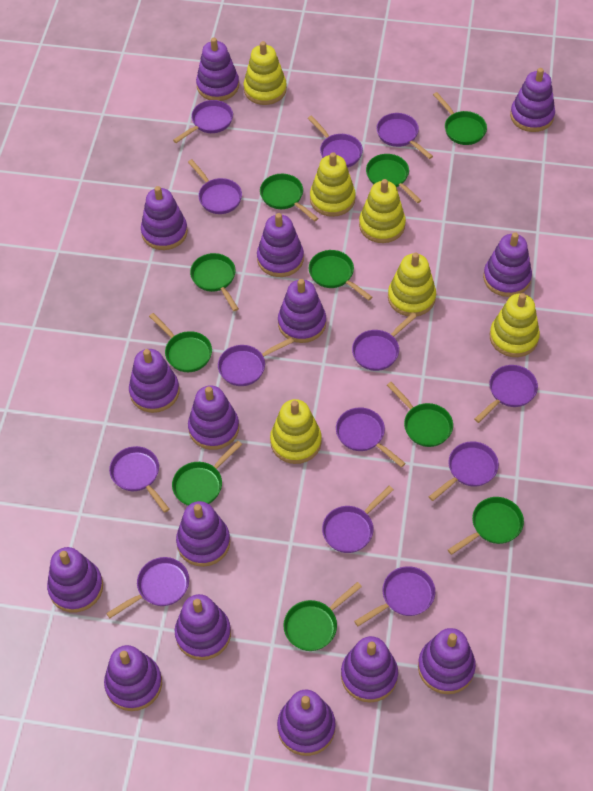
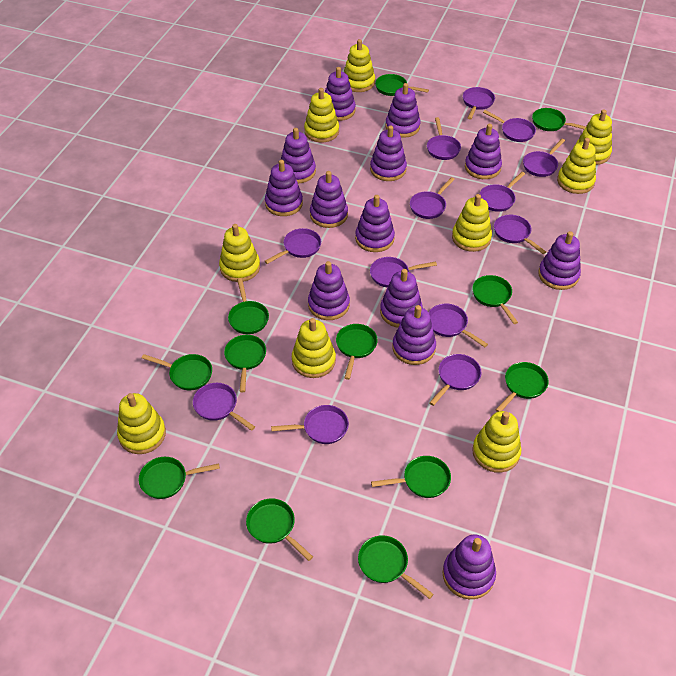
green pan: [149,313,212,372] [172,441,242,506] [190,253,239,311] [260,174,318,221] [283,582,362,651] [309,250,372,301] [366,154,422,203] [387,382,453,447] [433,92,487,145] [448,497,524,555] = 10 -> [138,457,220,499] [142,354,212,391] [224,335,266,392] [228,278,269,334] [246,498,313,561] [336,324,378,380] [358,535,433,599] [371,456,451,498] [375,74,429,96] [472,275,518,324] [496,362,549,412] [532,108,586,131] = 12
purple stacking toy: [47,547,103,612] [104,645,162,711] [129,349,179,413] [141,186,188,250] [175,594,231,660] [176,501,230,567] [188,385,239,450] [196,38,239,101] [257,213,304,277] [277,690,336,756] [278,279,326,343] [341,636,398,703] [418,628,476,694] [483,232,532,297] [510,68,555,132] = 15 -> [265,160,303,216] [281,128,316,184] [308,261,350,320] [310,171,348,228] [325,67,356,121] [355,195,395,252] [370,125,407,181] [380,269,423,328] [386,83,421,138] [392,305,436,365] [442,535,496,599] [465,124,502,179] [538,231,581,290] = 13
yellow stacking toy: [244,41,287,105] [270,399,322,464] [310,152,356,217] [359,179,406,243] [388,253,436,316] [490,293,540,357] = 6 -> [117,393,166,454] [219,224,260,282] [292,318,336,378] [304,88,339,143] [344,39,375,92] [452,194,492,252] [472,411,522,473] [557,138,596,194] [576,109,612,165] = 9

